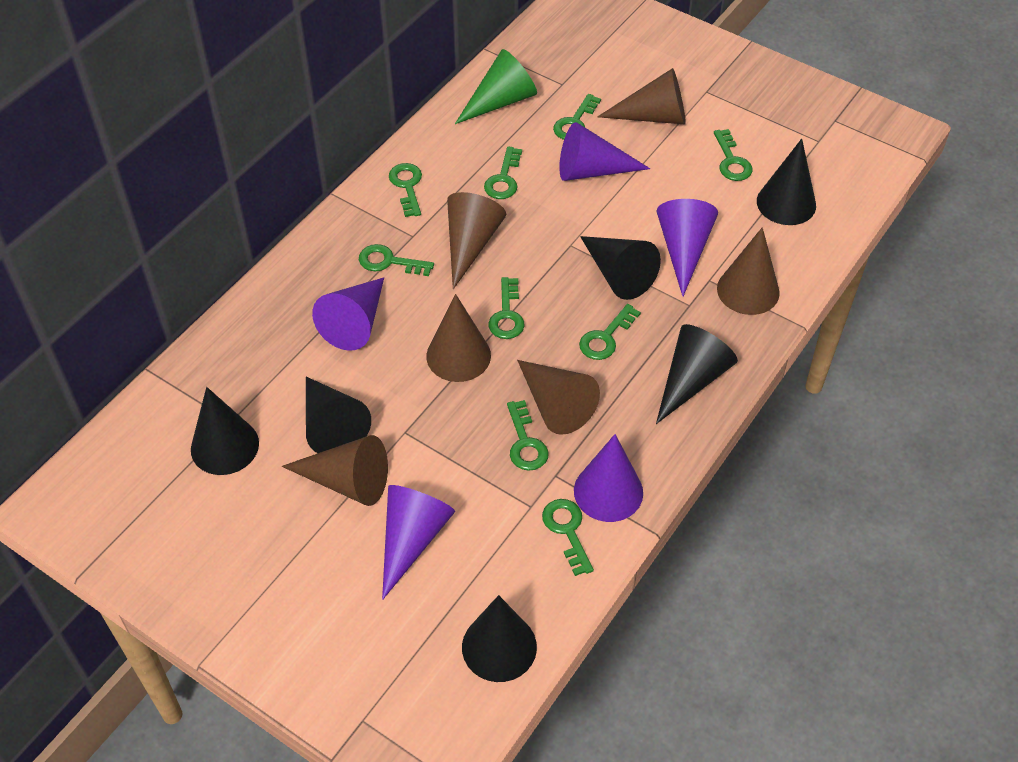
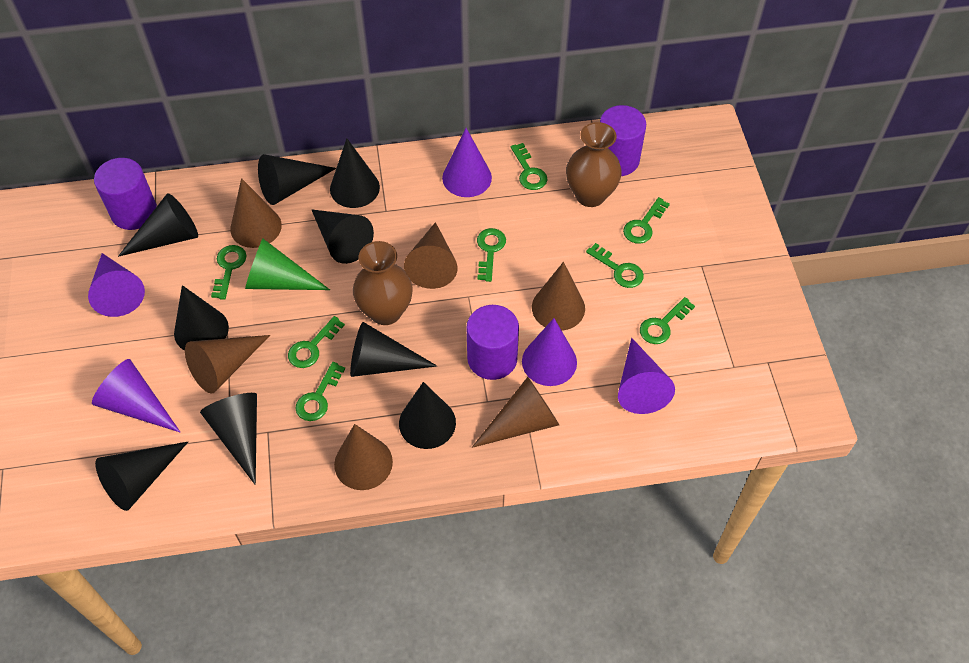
black cone: [191,387,259,475] [306,377,371,453] [462,595,537,682] [580,236,661,300] [656,324,738,424] [757,139,816,225] = 6 -> [95,442,188,511] [118,193,198,257] [174,285,229,351] [200,393,257,485] [258,154,336,205] [311,209,374,264] [330,138,380,208] [350,322,437,377] [399,382,456,449] = 9
brown vase: none = 0 -> [353,241,413,325] [566,122,622,207] = 2
green key: [359,244,434,276] [389,163,422,217] [484,146,522,199] [488,277,525,339] [507,400,549,471] [542,499,594,576] [553,94,601,140] [579,304,641,360] [714,129,753,181] = 9 -> [211,245,247,300] [288,316,345,368] [295,362,345,421] [477,228,506,282] [511,143,548,190] [586,243,644,288] [623,197,670,244] [640,297,695,344] = 8
purple cylinder: none = 0 -> [94,158,157,230] [467,305,519,380] [600,105,646,176] = 3

